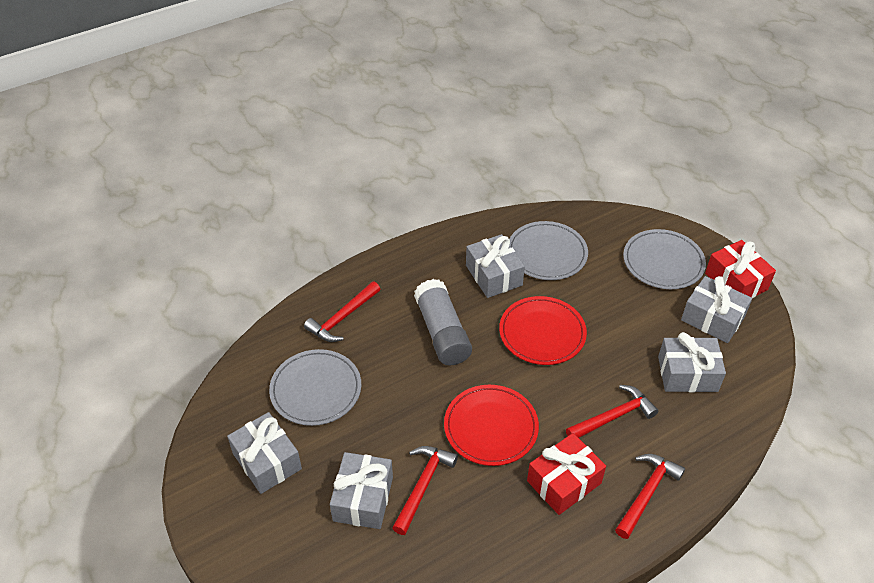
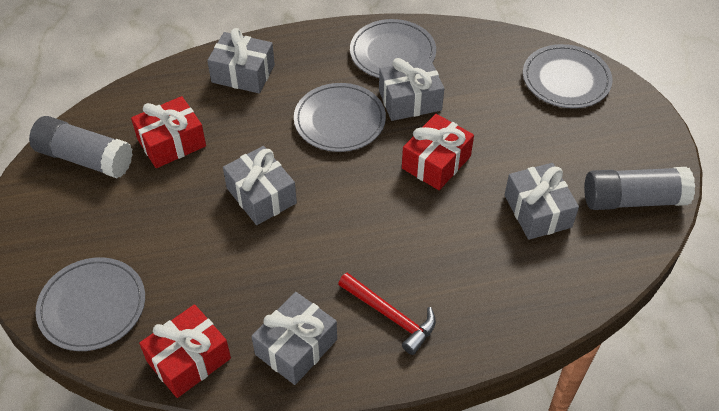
grey glue stick: [414,279,472,366] = 1 -> [29,116,133,178] [584,167,695,210] = 2
grey plate: [269,349,361,426] [510,221,588,280] [623,229,706,289] = 3 -> [36,257,145,351] [294,83,386,152] [350,19,436,78] [523,44,613,108] = 4
red gift: [527,433,606,515] [705,240,776,298] = 2 -> [131,96,206,168] [139,304,231,398] [402,114,474,190] = 3
red hammer: [304,281,380,342] [392,446,458,535] [566,385,658,438] [615,454,685,539] = 4 -> [338,273,436,355] = 1
red plate: [444,385,539,466] [499,296,587,365] = 2 -> none = 0

